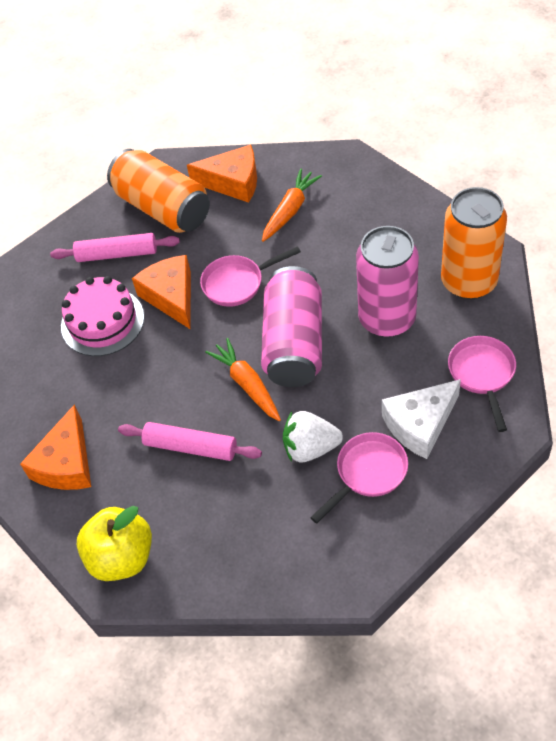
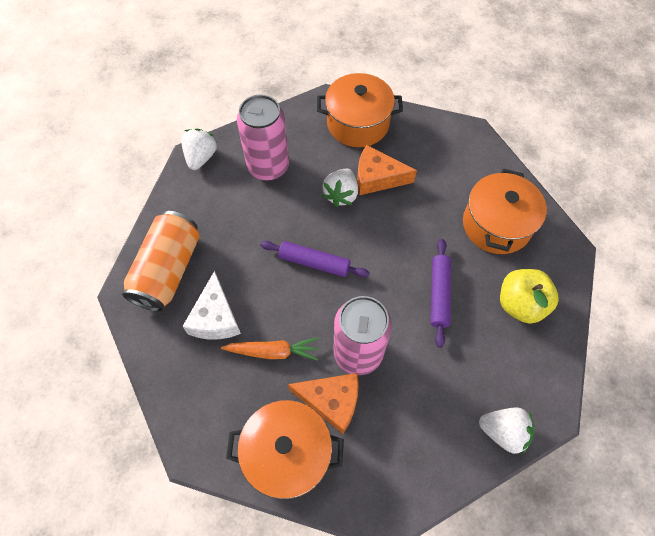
orange can: [107,149,210,233] [441,187,507,300] = 2 -> [122,211,199,312] = 1
orange carrot: [205,338,281,421] [262,169,322,242] = 2 -> [221,337,318,361] = 1
orange cheese: [20,404,91,490] [132,255,191,329] [187,145,257,203] = 3 -> [288,373,359,434] [357,145,417,195] = 2
orange pot: none = 0 -> [226,400,344,499] [317,73,403,147] [463,169,547,254] = 3
pink cake: [61,276,144,356] = 1 -> none = 0
pink pan: [200,246,301,307] [310,432,408,524] [448,336,516,432] = 3 -> none = 0
pink rolling pin: [50,233,180,262] [118,422,262,461] = 2 -> none = 0
purple rolling pin: none = 0 -> [260,241,370,278] [431,239,451,348] = 2
white strawberry: [283,411,343,462] = 1 -> [181,128,217,170] [322,169,358,207] [479,408,534,454] = 3

